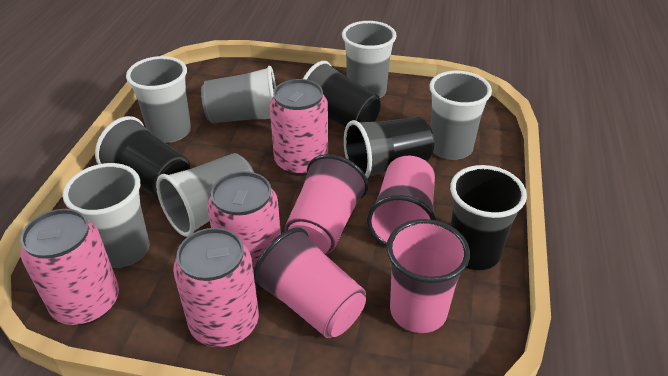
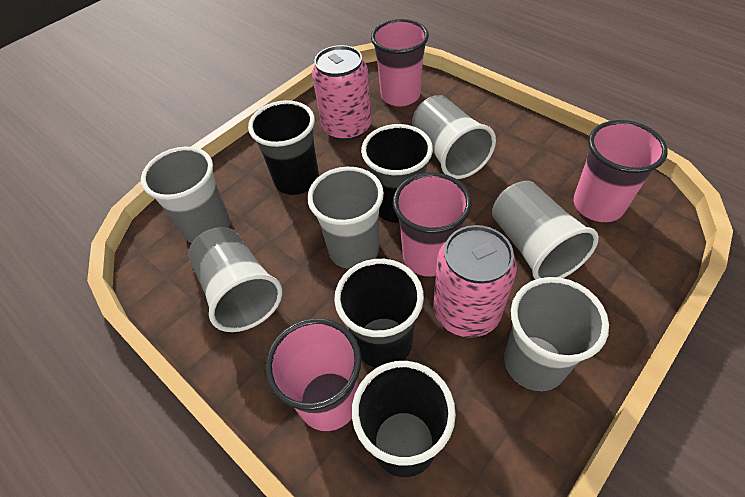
pink can: [20,209,119,325] [173,228,259,347] [207,171,281,271] [270,79,328,176] = 4 -> [312,45,372,141] [433,225,517,338] = 2

